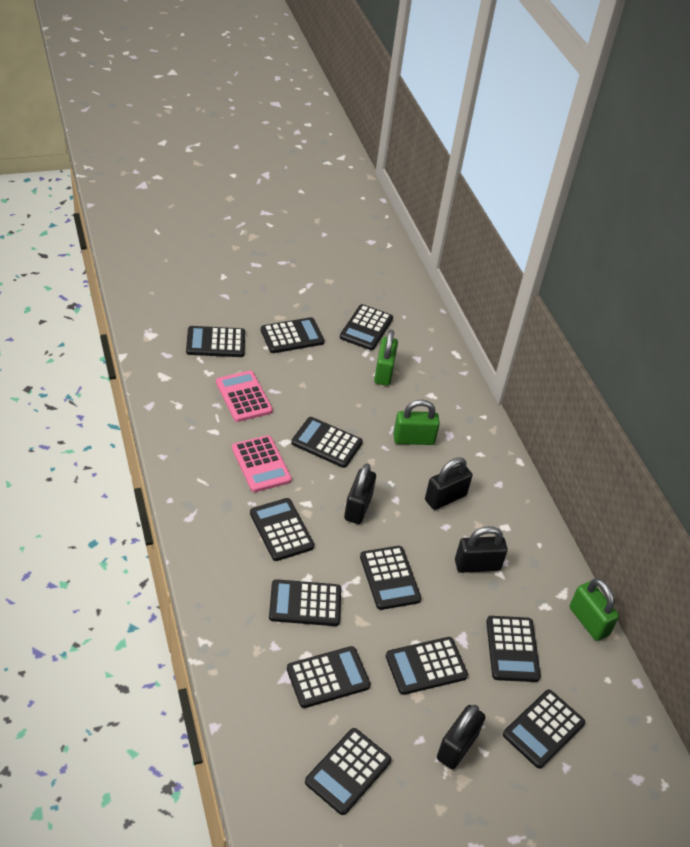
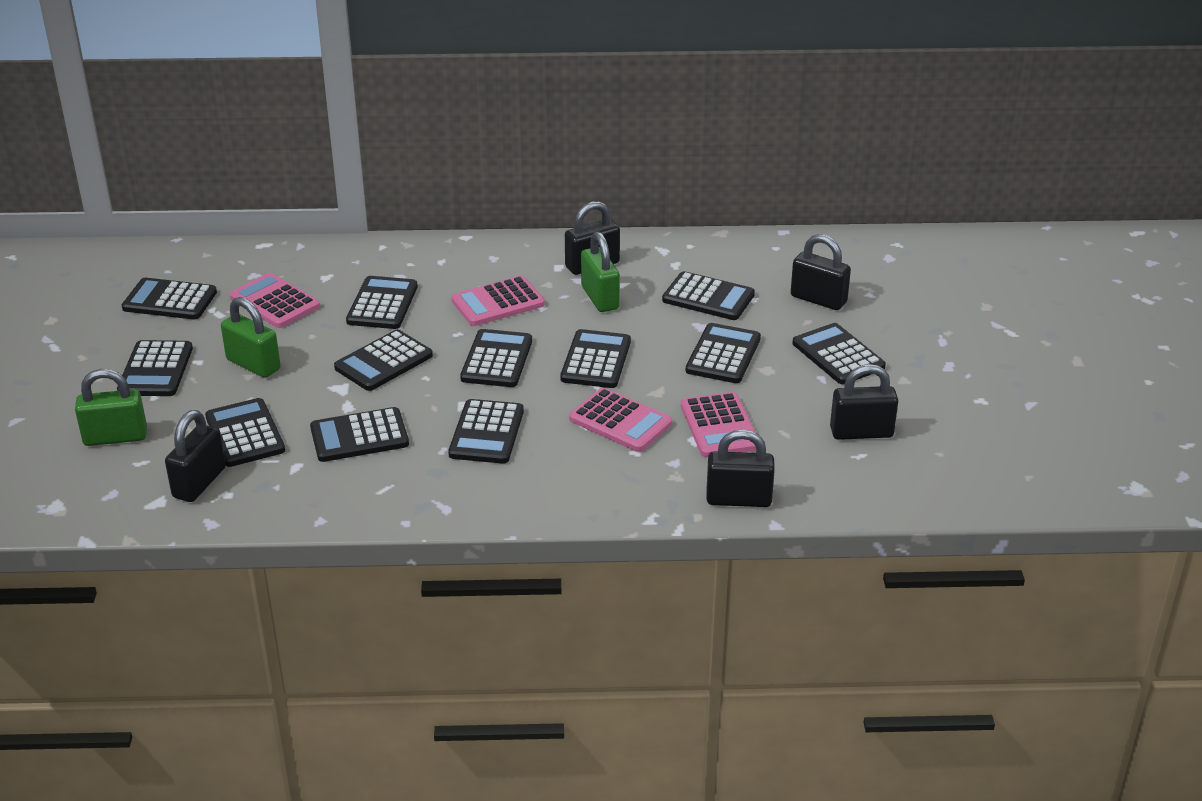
black padlock: [344,464,376,524] [425,457,473,510] [437,705,485,769] [455,526,508,573] = 4 -> [165,410,226,502] [565,201,620,275] [706,429,775,507] [791,234,851,310] [830,364,898,440] = 5
pink calculator: [216,371,273,422] [232,435,292,492] = 2 -> [230,273,320,328] [451,276,545,326] [569,388,672,452] [681,392,756,457] = 4

